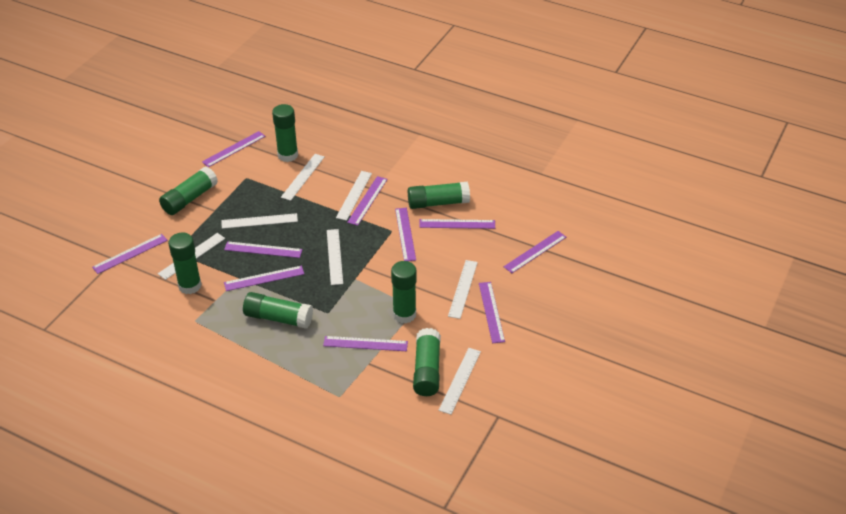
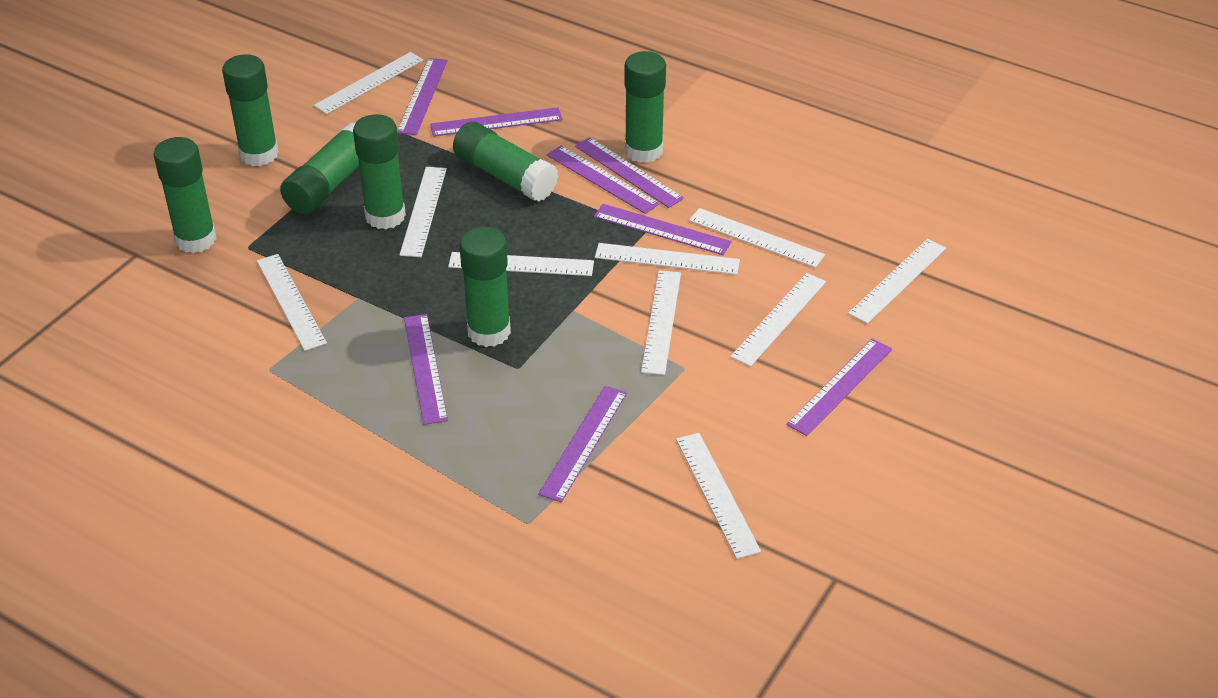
purple ruler: [92,234,168,274] [202,131,266,167] [224,241,302,258] [224,266,304,291] [323,336,408,351] [347,176,388,226] [395,208,416,261] [419,219,495,229] [479,282,505,343] [503,231,566,273] = 10 -> [397,58,447,135] [404,314,448,425] [430,107,562,137] [538,386,627,503] [547,145,660,214] [575,137,684,208] [594,204,732,255] [786,338,892,436] = 8
white ruler: [158,233,225,280] [222,213,298,229] [281,154,325,201] [327,229,343,285] [336,171,372,221] [439,348,481,414] [448,260,478,319] = 7 -> [257,254,327,351] [314,52,423,114] [399,167,447,257] [448,252,594,276] [595,243,740,275] [641,270,681,375] [676,433,761,559] [689,208,825,268] [730,273,826,367] [848,239,946,324] = 10

